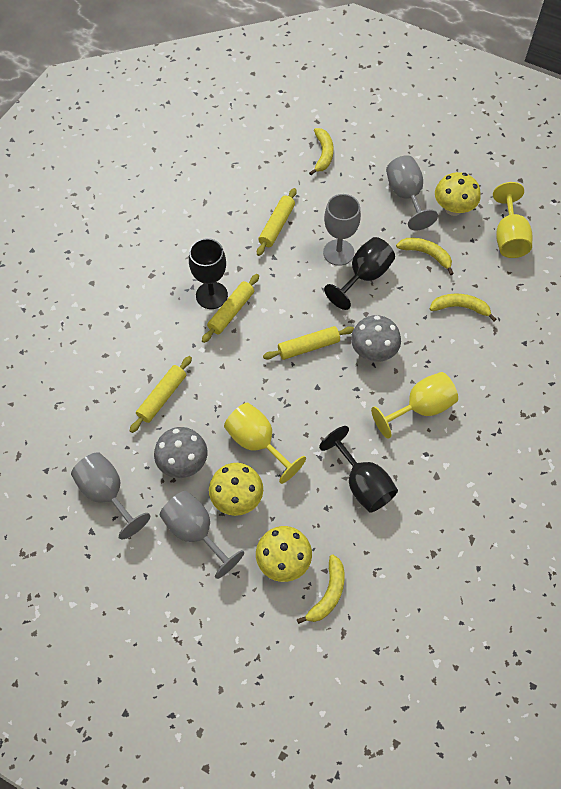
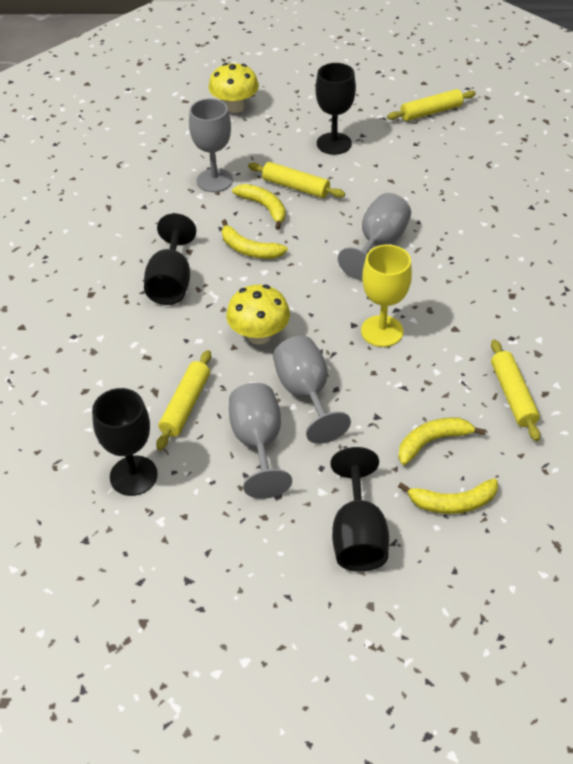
black goblet: [189,238,228,309] [319,426,398,513] [324,237,395,310] = 3 -> [92,388,158,496] [144,213,196,305] [315,63,356,155] [331,447,389,572] = 4
grey mushroom: [154,427,207,478] [351,315,401,362] = 2 -> none = 0
yellow goblet: [224,402,306,484] [371,372,458,439] [493,182,532,258] = 3 -> [361,245,412,347] = 1
yellow mushroom: [209,463,263,516] [256,526,312,582] [435,172,481,216] = 3 -> [209,63,259,113] [226,285,290,344] = 2

